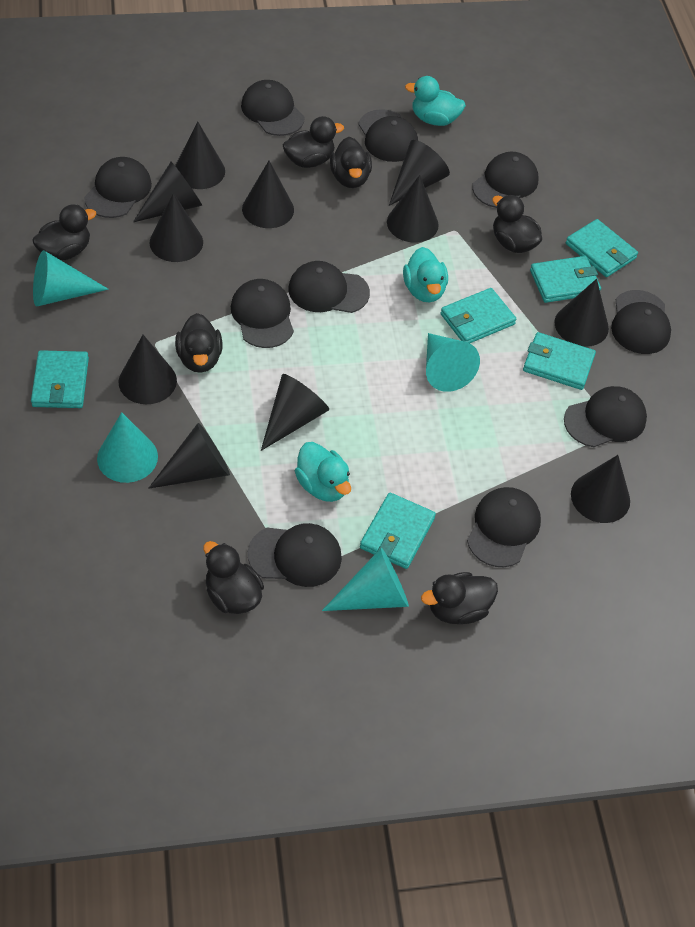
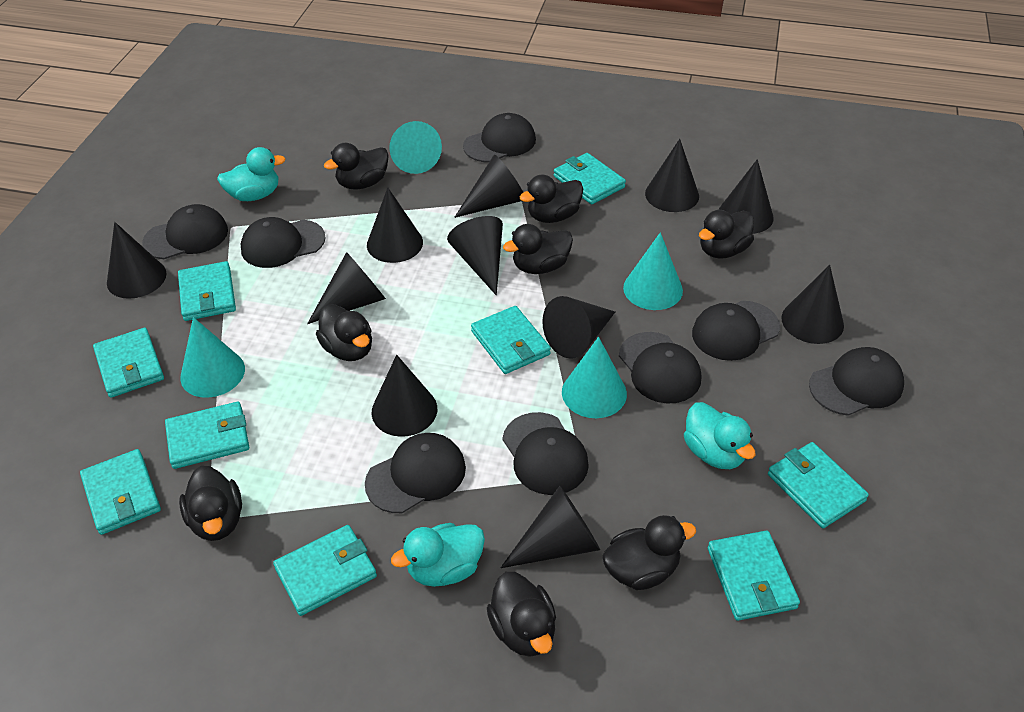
black cap: [84,157,152,218] [231,279,294,348] [241,80,305,136] [248,523,342,587] [288,261,370,313] [358,109,418,162] [467,487,541,567] [472,152,539,208] [564,386,647,447] [611,290,671,354] = 10 -> [142,204,228,259] [241,217,326,268] [365,433,466,513] [463,113,536,162] [502,412,589,495] [619,332,701,404] [692,301,780,361] [809,347,904,416] = 8
black duck: [32,204,96,261] [175,313,222,373] [203,541,264,614] [283,116,344,168] [330,137,372,188] [421,572,498,624] [492,195,542,253] = 7 -> [179,466,242,541] [316,304,372,361] [324,143,389,189] [487,572,556,657] [503,224,573,274] [520,174,583,223] [602,515,696,590] [699,210,754,259] = 8
turquoise wallet: [31,350,89,408] [360,493,436,569] [441,288,516,343] [523,332,596,390] [530,256,601,303] [566,219,638,277] = 6 -> [80,449,161,535] [93,328,164,398] [165,402,249,469] [178,261,236,321] [273,525,377,616] [471,306,551,374] [554,153,626,205] [708,531,800,621] [768,442,869,528] = 9

